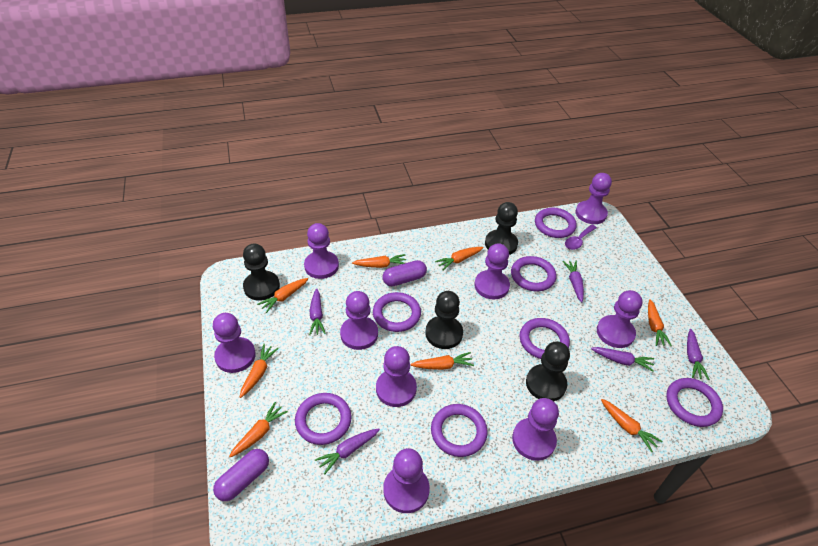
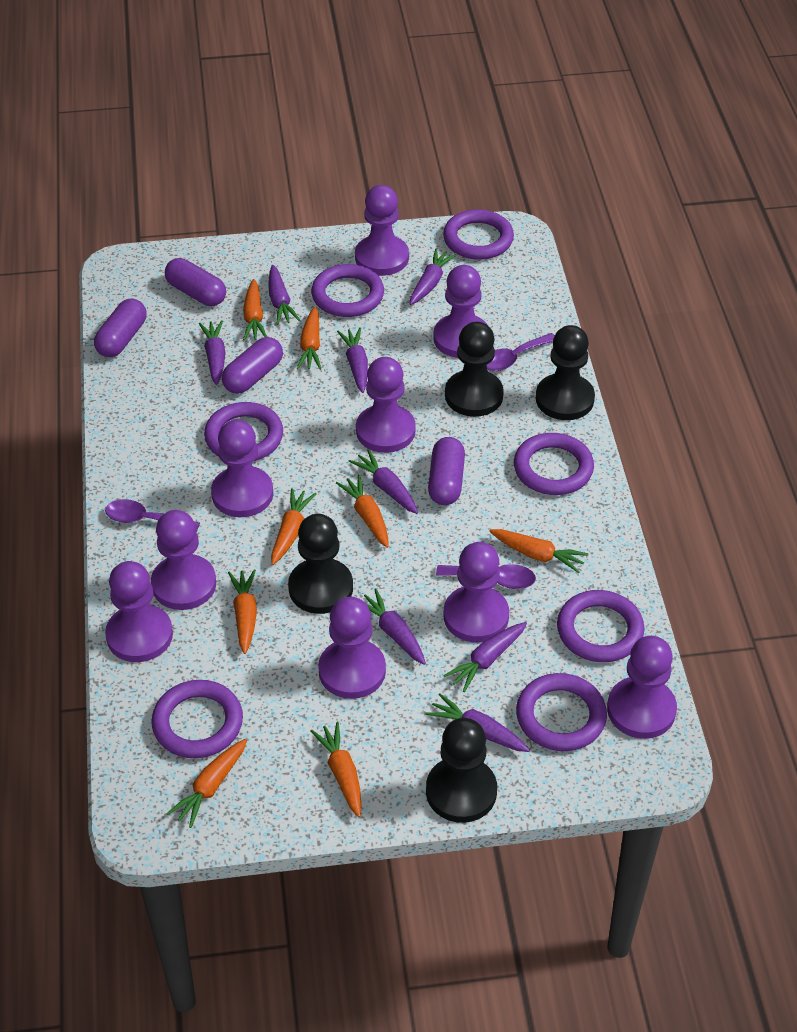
purple capsule: [213,449,269,501] [382,260,427,286] = 2 -> [94,299,147,357] [165,258,226,306] [222,337,283,394] [428,437,465,505] = 4
purple carrot: [309,288,326,335] [315,428,380,475] [563,261,584,302] [591,347,654,371] [687,329,710,380] = 5 -> [199,320,226,385] [268,265,300,325] [337,328,368,393] [348,449,418,514] [364,589,426,665] [410,248,457,305] [426,693,530,752] [443,622,527,692] = 8
purple spoon: [565,224,597,250] = 1 -> [105,499,200,532] [436,564,536,589] [487,333,555,371] = 3

